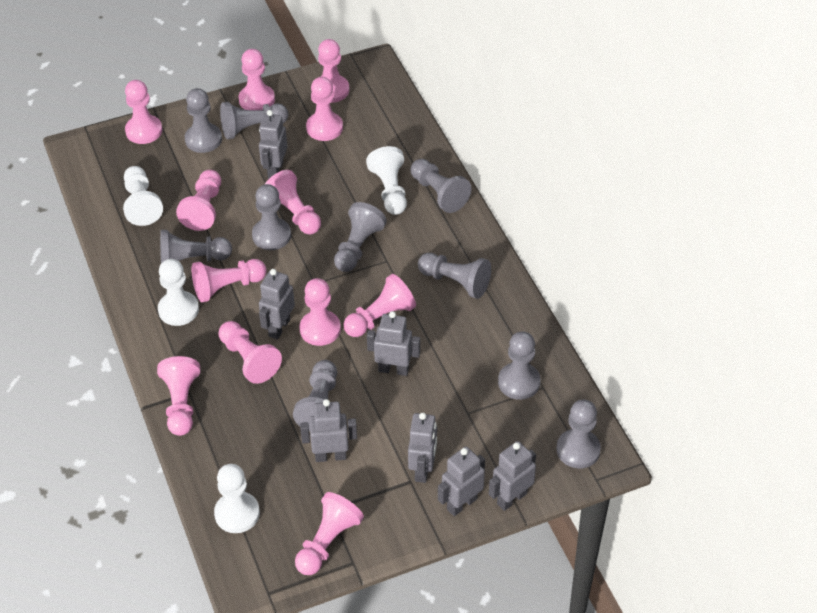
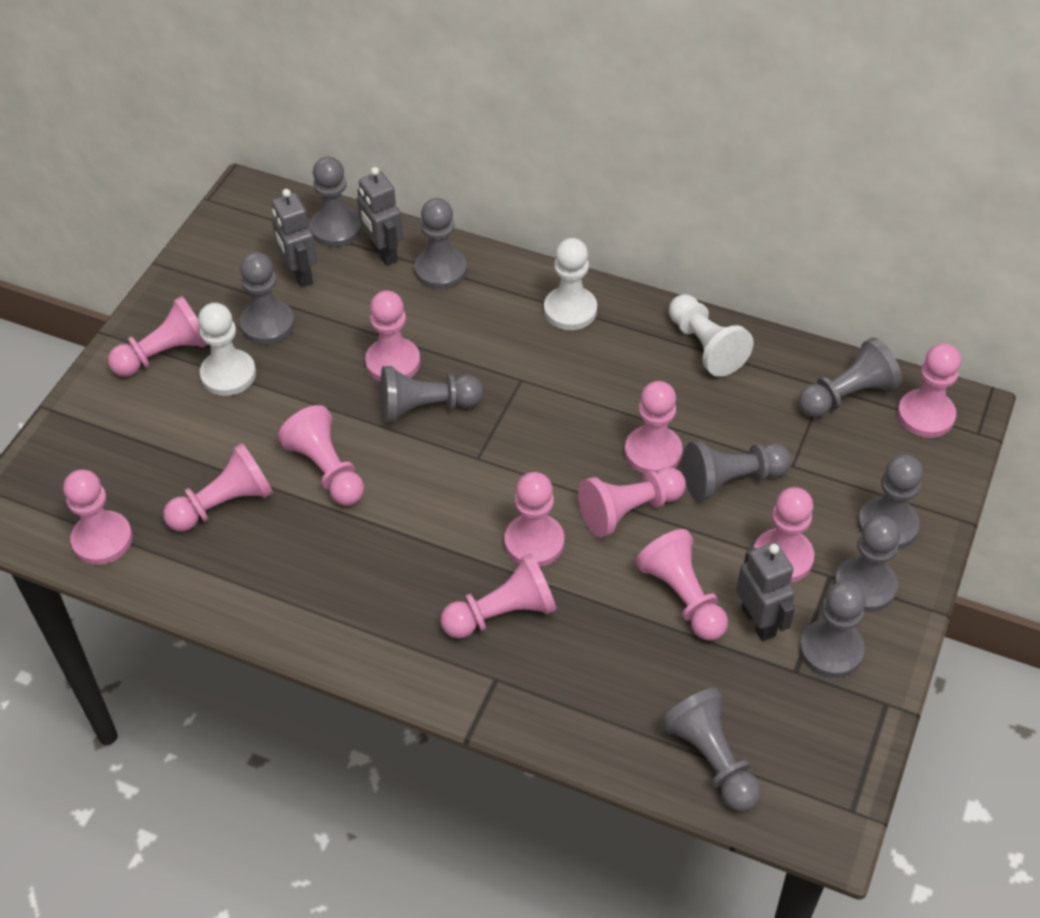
grey robot: [259,110,287,179] [259,269,295,340] [300,399,357,462] [367,311,420,376] [408,413,437,483] [438,447,485,516] [489,441,536,511] = 7 -> [272,189,317,288] [357,167,403,266] [736,542,795,642] = 3
white pawn: [123,166,163,226] [158,259,199,326] [214,464,260,533] [366,146,407,215] = 4 -> [198,303,256,396] [544,238,597,330] [669,294,754,377] = 3

